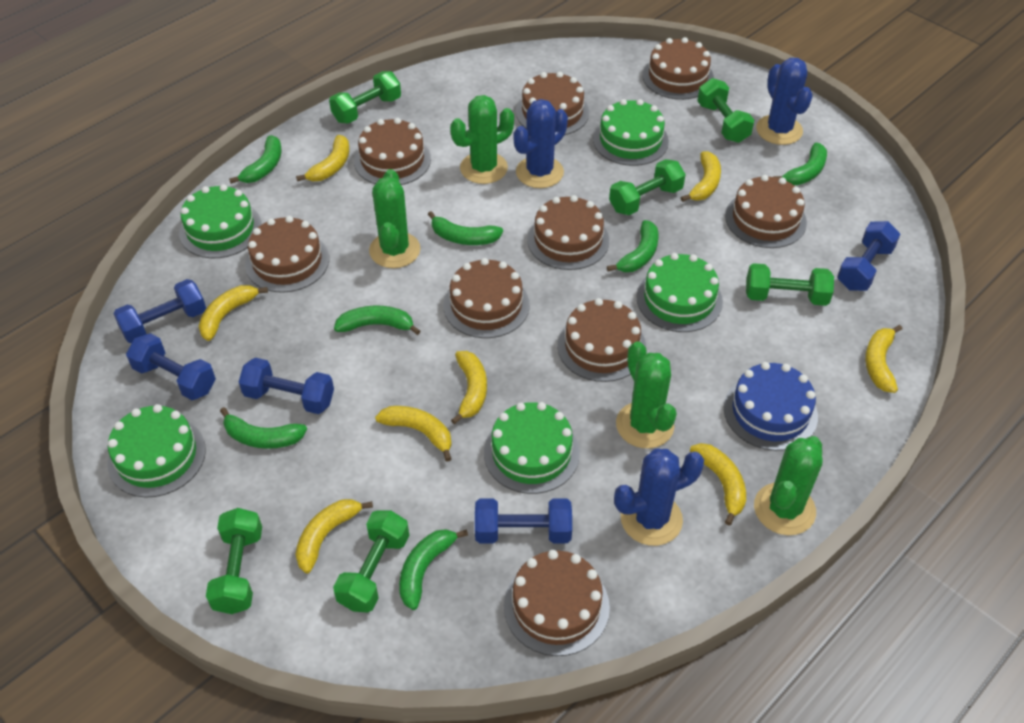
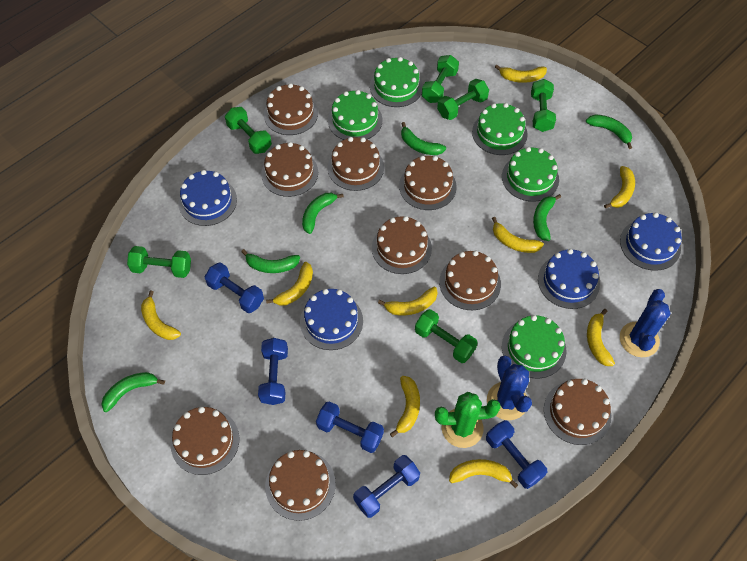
blue cactus: [513,99,568,188] [614,449,704,546] [756,58,813,145] = 3 -> [487,355,532,420] [620,289,671,357] = 2
blue cake: [724,362,818,451] = 1 -> [179,170,237,226] [300,289,363,350] [538,249,600,309] [620,212,682,271] = 4
green banana: [220,407,307,449] [229,135,282,184] [334,306,420,335] [399,529,468,610] [428,211,503,245] [607,220,658,272] [773,143,827,185] = 7 -> [101,372,165,412] [241,249,300,273] [302,193,344,234] [401,122,446,155] [533,194,561,241] [586,114,632,149] = 6
green cactus: [369,169,420,268] [450,95,514,184] [616,341,677,448] [754,436,822,535] = 4 -> [435,392,501,448] = 1
yellow banana: [199,285,268,341] [295,499,373,573] [296,135,349,181] [375,406,452,462] [451,351,487,425] [681,151,721,202] [690,443,746,526] [865,325,902,393] = 8 -> [141,291,181,340] [266,262,313,306] [378,287,438,316] [390,376,420,437] [449,459,518,488] [492,217,544,253] [495,65,547,83] [587,309,615,366] [604,166,635,208] = 9

